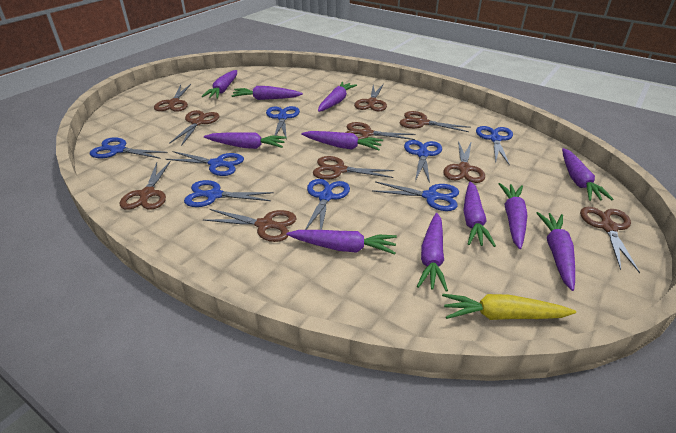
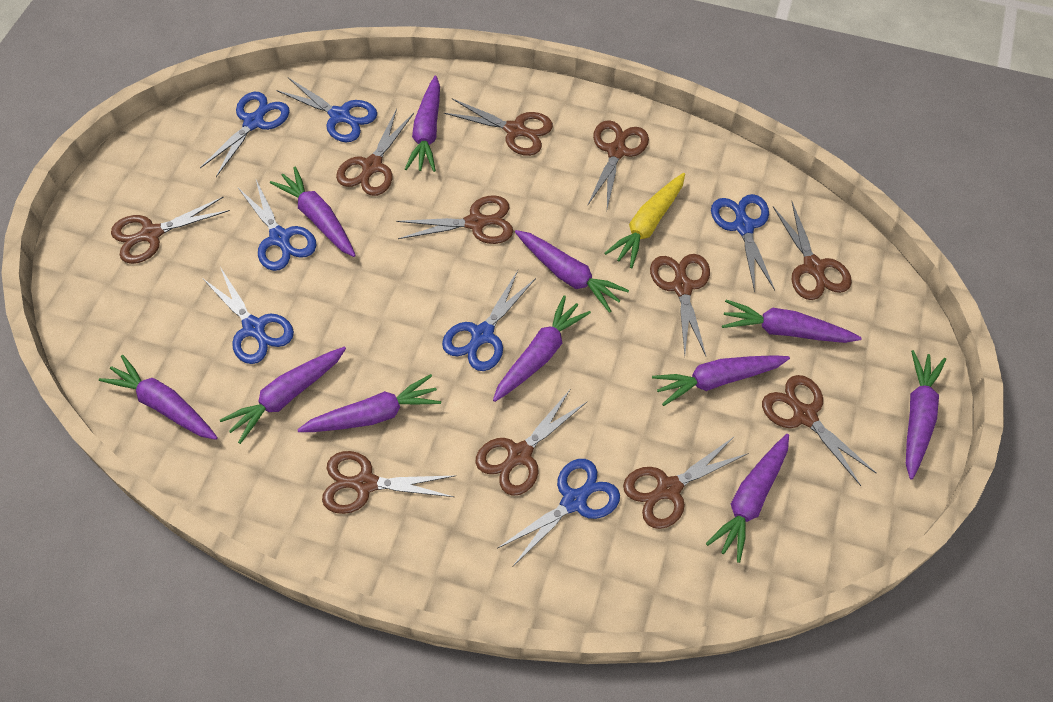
blue scissors: [90,137,168,159] [166,151,244,176] [184,180,274,207] [266,106,300,140] [305,179,350,230] [372,181,459,211] [404,140,442,183] [476,126,513,166] = 8 -> [200,92,290,177] [202,267,294,364] [238,180,317,271] [276,78,377,142] [442,271,536,371] [498,459,620,566] [711,194,775,292] = 7
brown scissors: [120,161,171,210] [154,84,191,112] [169,110,219,146] [203,209,296,242] [313,156,394,180] [345,122,416,140] [354,84,387,112] [399,111,471,132] [443,141,485,183] [580,207,640,273] = 10 -> [111,197,230,264] [322,451,454,514] [336,109,414,196] [396,195,513,244] [444,99,553,156] [476,390,587,496] [587,120,649,209] [623,436,749,529] [650,254,710,356] [762,375,877,486] [773,202,852,300] = 11

